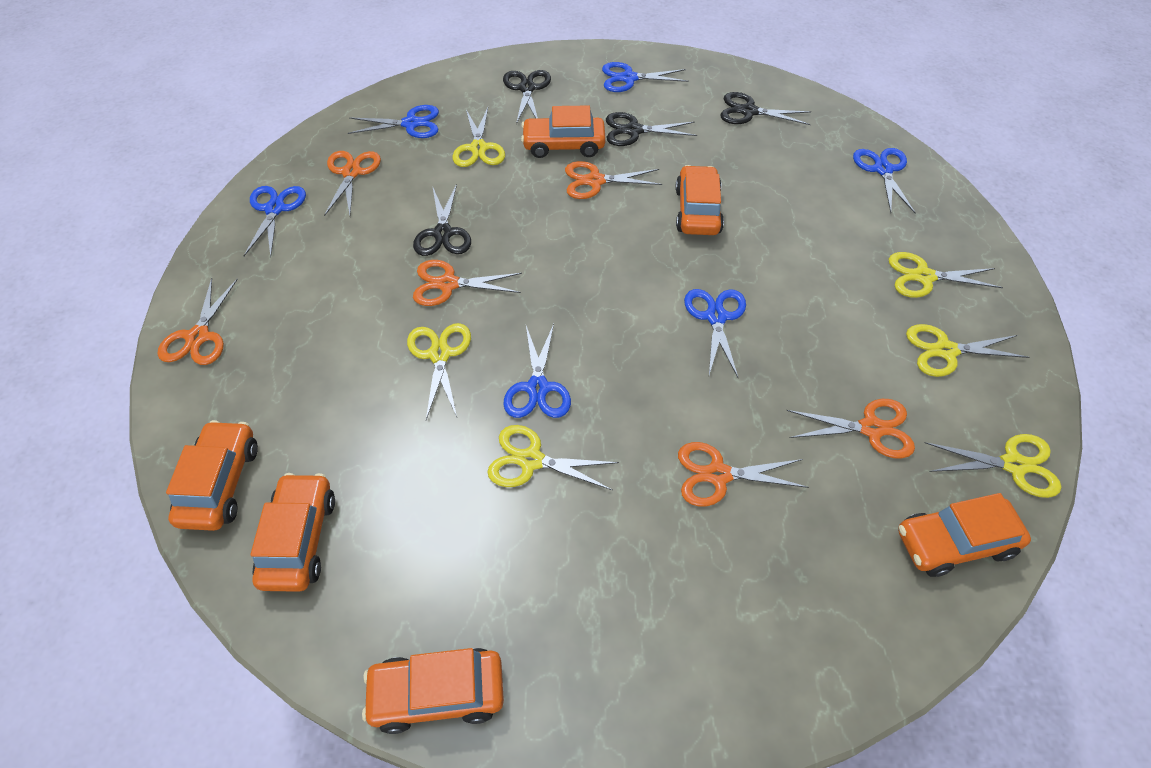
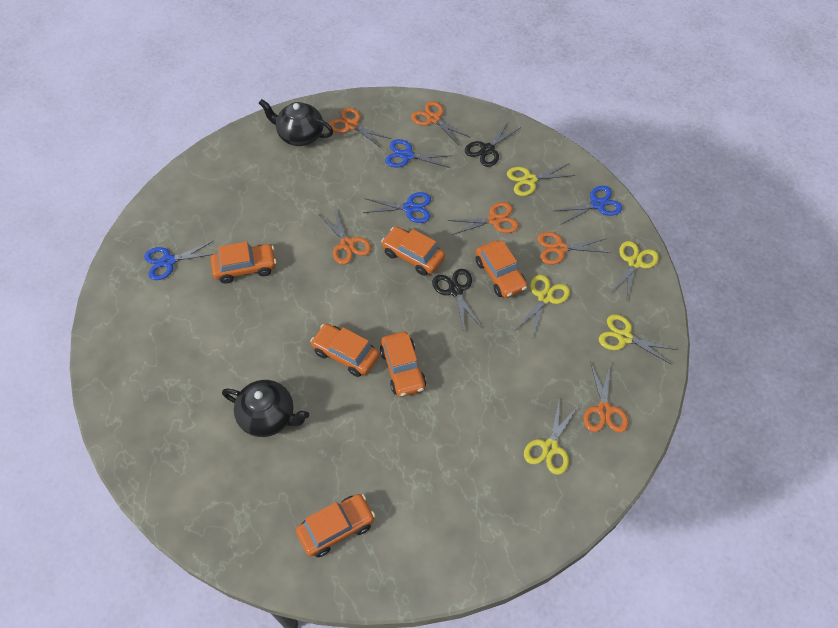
black scissors: [413,184,471,256] [503,70,551,124] [606,112,697,146] [720,92,811,125] = 4 -> [432,269,482,329] [465,121,521,167] = 2
black teapot: none = 0 -> [222,380,309,437] [259,99,333,146] = 2
blue scissors: [244,186,306,257] [348,105,439,138] [503,324,571,418] [602,62,689,92] [684,289,746,377] [853,148,915,213] = 6 -> [144,241,213,280] [363,192,431,223] [385,139,452,168] [554,186,622,224] = 4
yellow scissors: [407,323,471,420] [453,108,505,167] [487,425,619,490] [889,252,1003,298] [906,324,1030,377] [924,434,1061,498] = 6 -> [507,164,575,196] [516,275,570,338] [524,398,578,475] [599,314,677,365] [609,241,659,299] = 5

